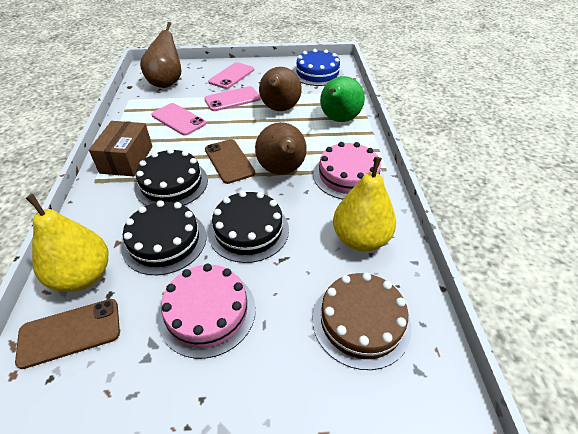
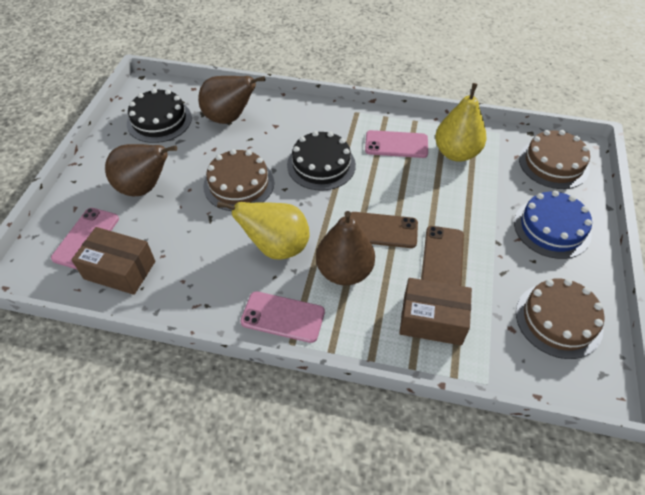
black cake: [121,200,206,275] [134,148,208,206] [208,191,289,263] = 3 -> [127,89,192,143] [287,131,356,191] = 2
brown box: [89,121,153,176] = 1 -> [71,227,155,295] [399,278,472,345] = 2
brown cake: [313,273,412,370] = 1 -> [203,149,274,211] [516,278,604,359] [519,130,590,189] = 3
green pear: [320,76,365,122] = 1 -> none = 0
pink cake: [158,264,256,359] [313,142,384,199] = 2 -> none = 0

